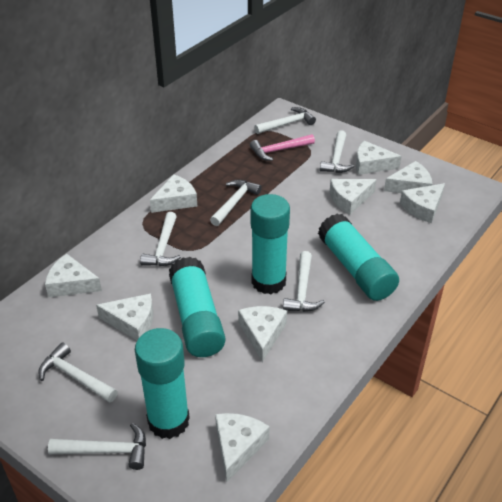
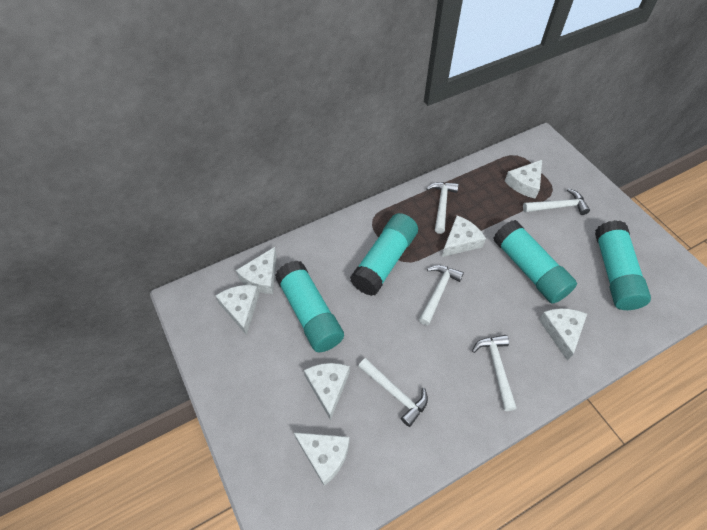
pink hammer: [250,134,315,161] = 1 -> none = 0
white cheese: [45,254,102,297] [96,294,154,341] [150,174,197,213] [215,413,270,482] [238,306,287,362] [330,179,377,214] [356,141,402,175] [384,161,432,193] [400,183,445,223] = 9 -> [215,285,259,335] [236,247,277,294] [294,433,350,486] [304,363,350,420] [442,216,486,257] [505,160,542,199] [539,308,587,361] = 7
white hammer: [38,342,118,403] [48,423,146,470] [140,212,181,266] [210,180,262,226] [254,107,316,134] [283,251,325,312] [320,130,355,173] = 7 -> [358,358,428,427] [419,265,464,325] [426,182,459,234] [472,335,517,411] [523,188,590,215] = 5

